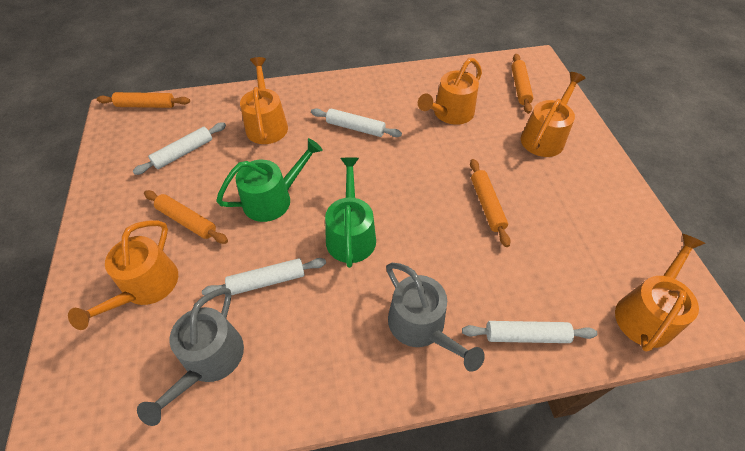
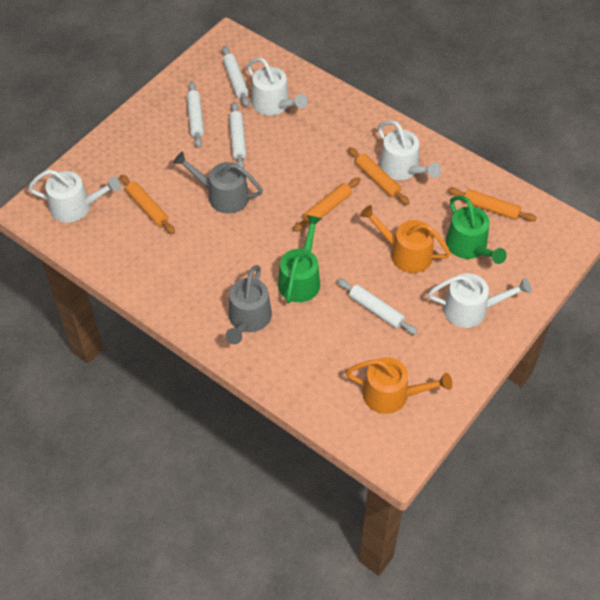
orange watering can: [68,220,178,330] [240,57,288,144] [418,58,482,125] [521,72,586,157] [615,234,706,352] = 5 -> [345,357,452,414] [360,205,451,273] = 2
white watering can: none = 0 -> [28,169,121,223] [247,58,308,115] [378,120,441,180] [428,273,532,328] = 4

